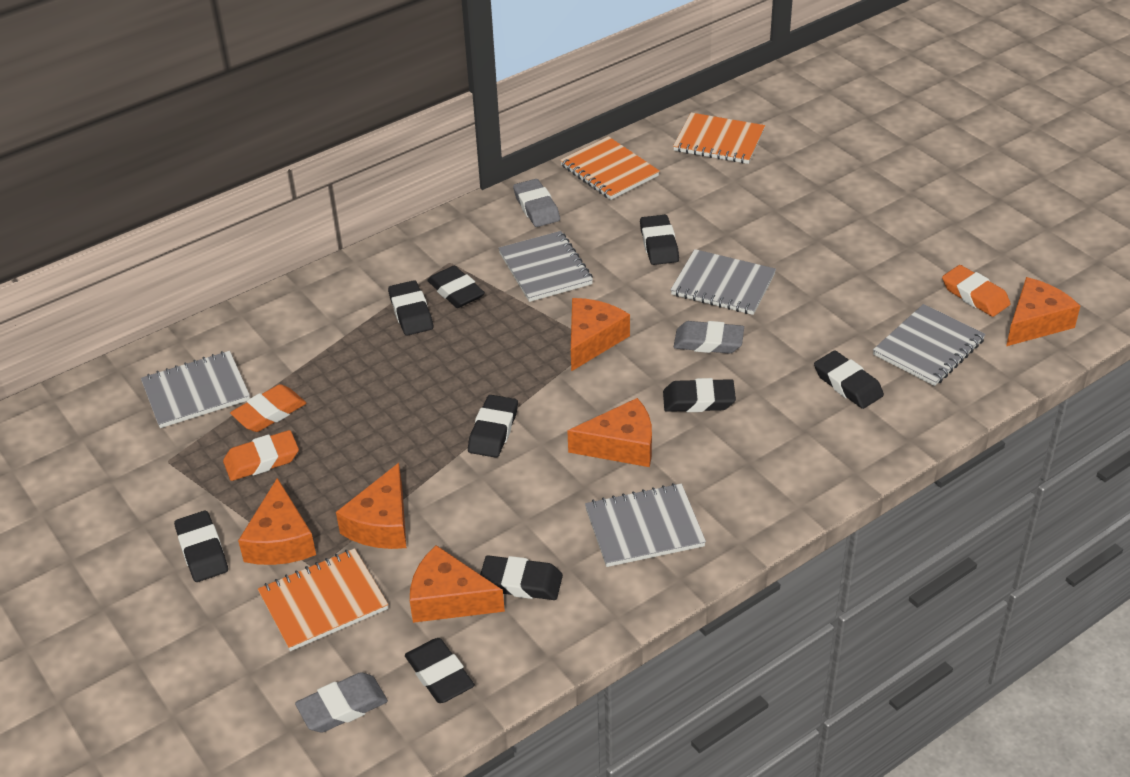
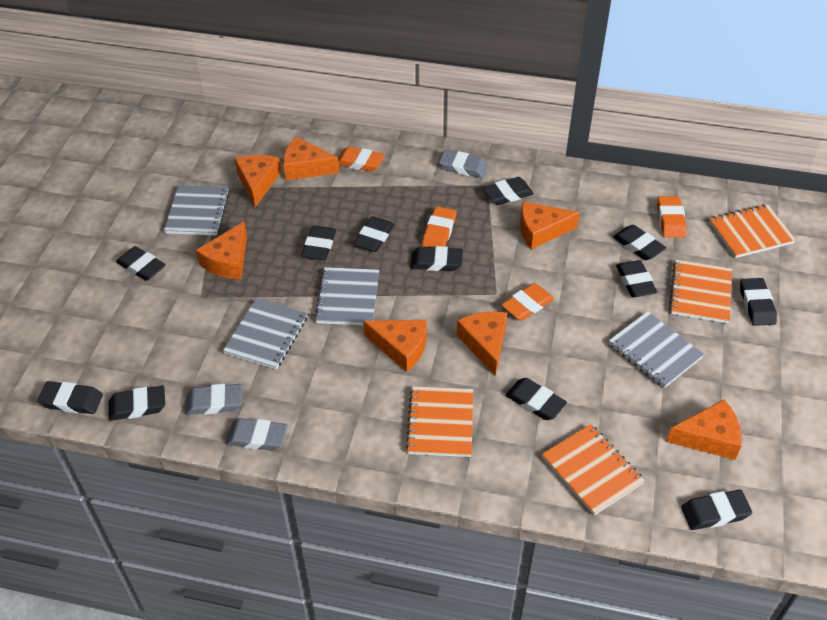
black eraser: [174,511,228,582] [388,280,433,336] [405,638,475,703] [427,266,485,308] [468,395,518,458] [480,555,563,600] [640,215,679,265] [663,378,736,412] [814,351,884,409] = 9 -> [37,381,103,414] [108,386,165,421] [116,246,166,281] [301,226,336,260] [353,216,395,252] [410,246,463,271] [483,177,534,205] [505,378,567,420] [613,225,666,260] [616,260,657,297] [681,490,752,530] [740,278,777,326] = 12
grey notebook: [141,351,250,428] [498,231,593,302] [585,483,706,567] [671,249,776,315] [873,304,986,386] = 5 -> [164,185,230,236] [223,298,307,370] [314,267,379,325] [609,311,704,388] = 4
orange cheese: [238,478,316,565] [336,463,406,549] [410,545,505,623] [567,398,652,467] [571,298,630,371] [1006,277,1080,346] = 6 -> [196,222,247,279] [234,155,281,207] [283,137,339,180] [363,320,427,372] [457,312,507,376] [520,201,580,249] [666,399,742,460] = 7
orange eraser: [223,430,299,481] [230,384,306,432] [942,265,1011,317] = 3 -> [338,146,385,172] [422,206,457,247] [501,283,554,321] [657,196,687,238] = 4
orange notebook: [258,548,388,651] [560,136,660,200] [673,113,765,164] = 3 -> [406,386,473,457] [542,424,645,516] [669,260,732,323] [709,204,796,258] = 4

